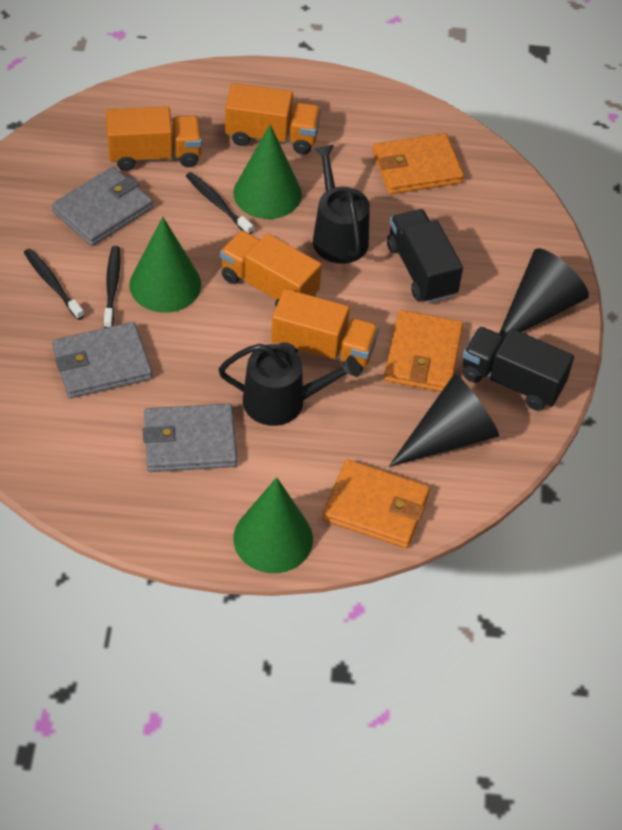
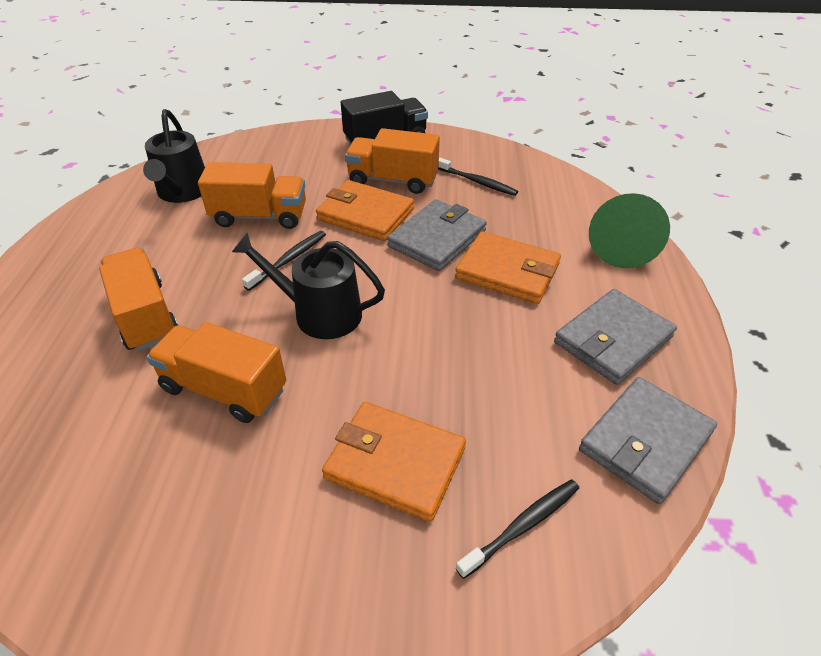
black cone: [389,374,499,467] [499,248,589,339] = 2 -> none = 0
black truck: [387,209,463,304] [463,327,574,410] = 2 -> [341,91,428,145] = 1
green cone: [129,217,201,313] [233,124,302,219] [233,477,313,573] = 3 -> [589,193,670,268] = 1

